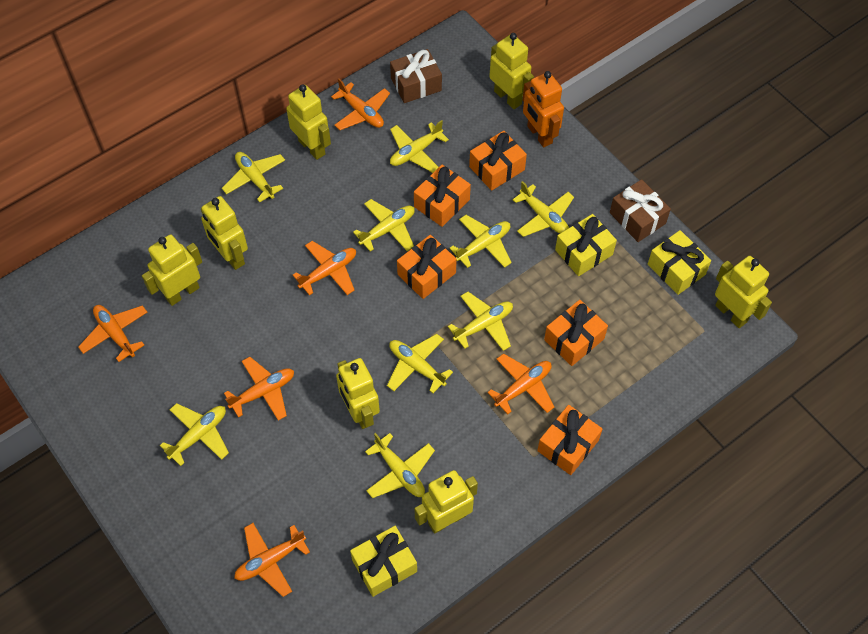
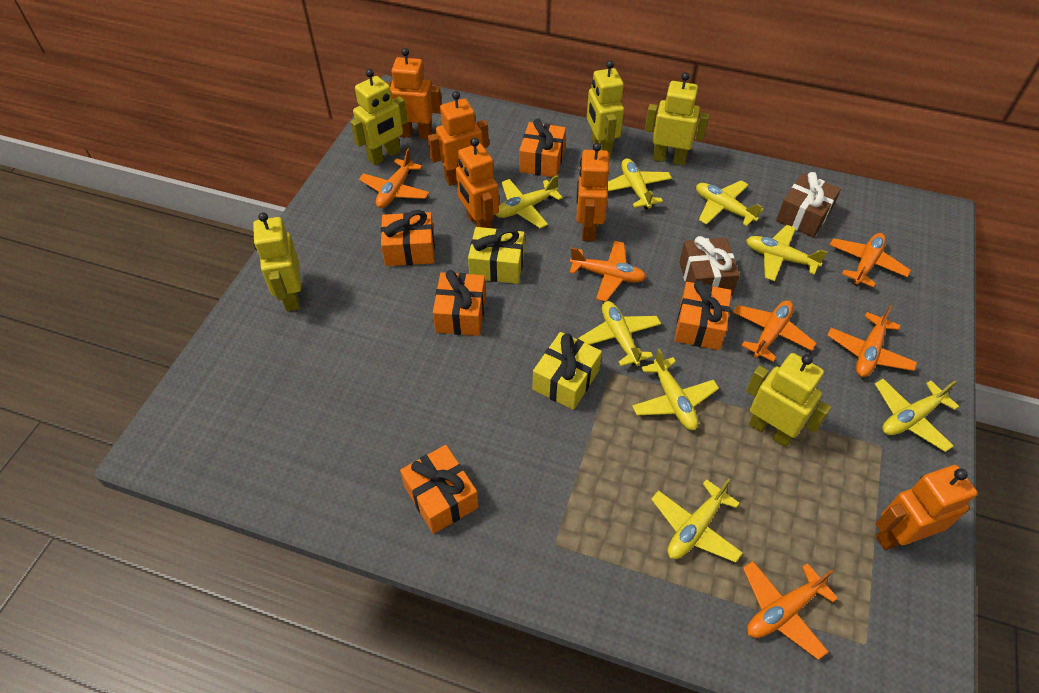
orange robot: [523,71,564,147] = 1 -> [386,48,442,139] [428,91,489,186] [456,138,499,228] [576,143,609,241] [876,465,977,550] = 5
yellow gift: [350,526,417,597] [555,214,617,276] [648,230,711,295] = 3 -> [468,227,525,284] [533,332,602,410] = 2
yellow plane: [160,403,229,466] [222,152,285,202] [353,199,415,251] [365,433,435,498] [387,334,453,393] [390,120,449,173] [448,292,513,351] [449,215,512,268] [513,181,574,237] = 9 -> [495,175,563,228] [578,301,661,366] [608,158,672,209] [632,348,719,430] [651,478,743,563] [696,181,764,226] [746,225,828,281] [875,379,959,452] = 8
yellow robot: [142,234,202,306] [201,196,248,270] [286,84,331,160] [336,358,380,429] [414,470,478,534] [489,33,534,109] [715,256,772,328] = 7 -> [253,212,301,311] [350,69,408,165] [587,60,624,157] [645,72,709,165] [746,353,831,447] = 5

